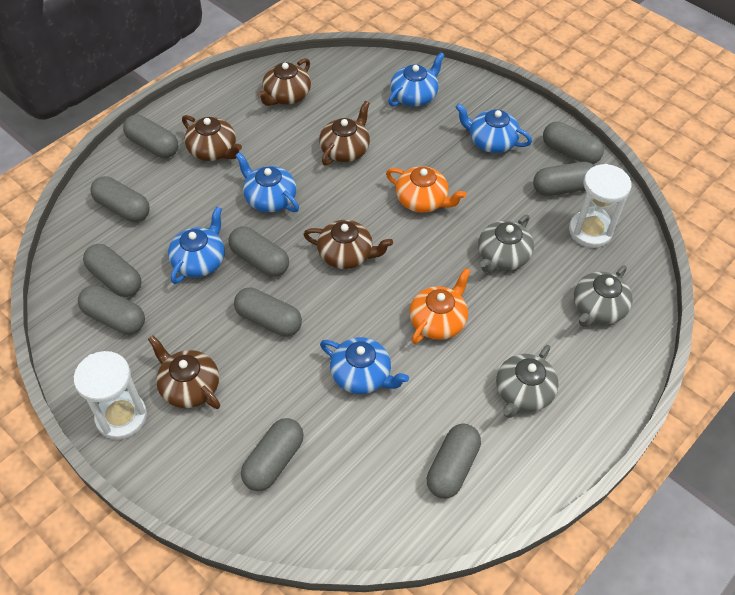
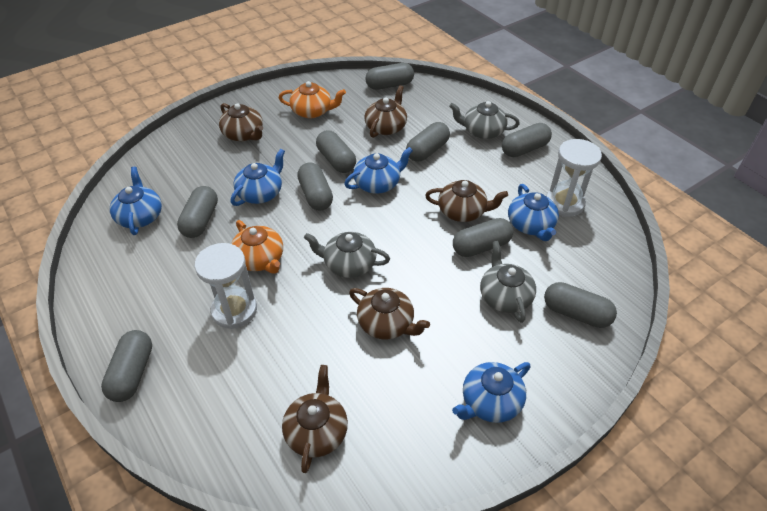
grey capsule: [78,285,145,334] [83,244,141,297] [90,176,150,222] [123,115,178,158] [229,227,289,277] [234,287,302,337] [241,418,304,491] [427,424,481,499] [533,162,594,196] [543,121,604,164] = 10 -> [101,330,152,402] [177,186,218,238] [297,162,333,211] [316,130,356,173] [365,63,414,90] [406,122,450,162] [453,218,513,257] [502,123,552,157] [544,282,617,328] = 9

